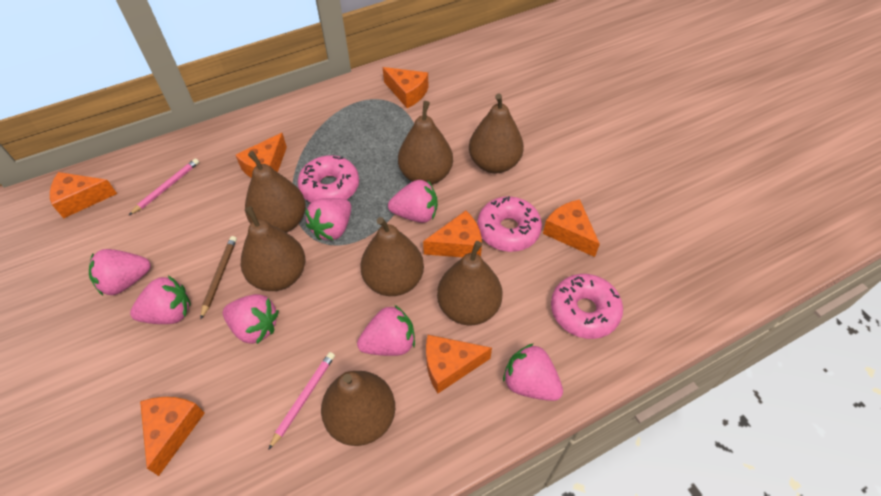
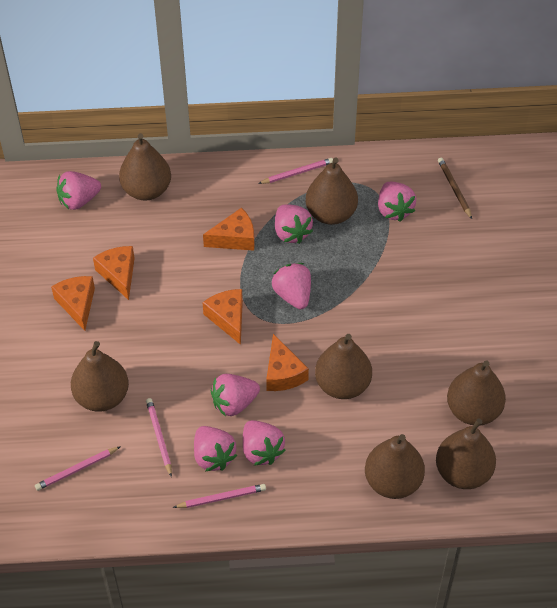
orange cheese: [50,172,117,218] [140,397,205,476] [236,133,287,178] [383,67,429,108] [423,211,482,257] [426,335,492,393] [543,199,600,257] = 7 -> [51,276,95,331] [93,246,135,300] [202,289,243,345] [203,208,254,251] [266,334,309,391] = 5
pink donut: [298,155,359,203] [477,196,542,252] [551,274,623,339] = 3 -> none = 0
pink pencil: [129,158,199,215] [268,352,335,450] = 2 -> [35,446,121,491] [146,398,172,477] [173,484,266,508] [258,158,333,184] = 4

